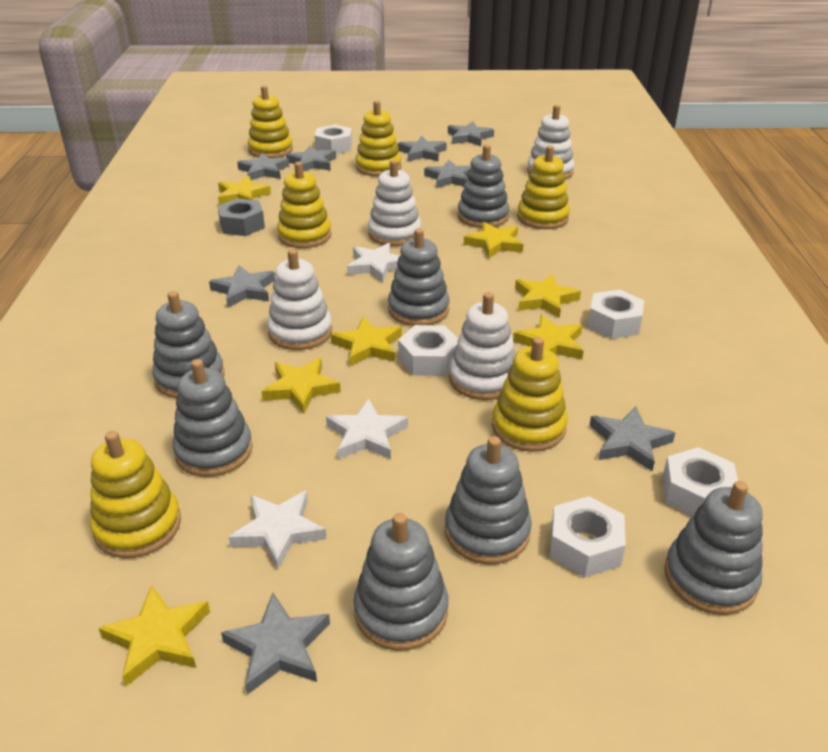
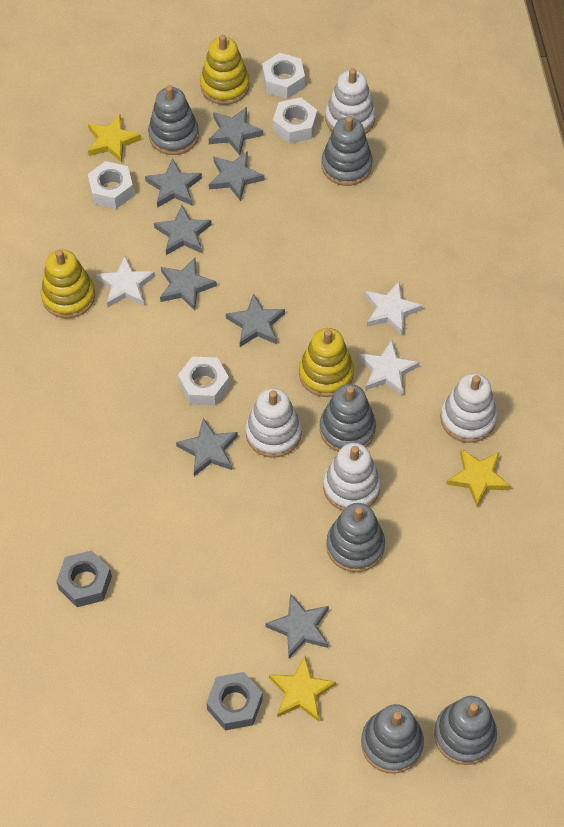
grey nut: [217,198,265,236] = 1 -> [56,550,112,607] [206,672,263,730] = 2
grey stacking toy: [152,291,225,398] [172,359,253,477] [353,513,448,651] [388,228,450,326] [445,436,532,564] [458,144,509,228] [664,481,763,615] = 7 -> [148,85,199,155] [320,384,376,452] [321,116,373,186] [326,503,385,572] [361,704,424,774] [434,696,497,765] = 6
white nut: [314,125,352,154] [398,325,458,376] [550,496,626,578] [588,290,644,339] [662,447,738,516] = 5 -> [88,161,134,209] [178,356,229,406] [262,53,305,99] [273,97,318,144] = 4
yellow stacking toy: [90,431,181,558] [248,85,293,158] [277,162,331,248] [355,100,402,176] [492,337,568,452] [517,145,570,229] = 6 -> [41,249,95,319] [200,35,250,105] [299,328,354,397] = 3
yellow star: [99,585,210,686] [218,176,271,205] [261,358,341,414] [331,317,402,366] [464,222,523,259] [513,315,584,360] [515,274,581,318] = 7 -> [88,114,142,163] [269,656,336,721] [447,449,510,507] = 3

